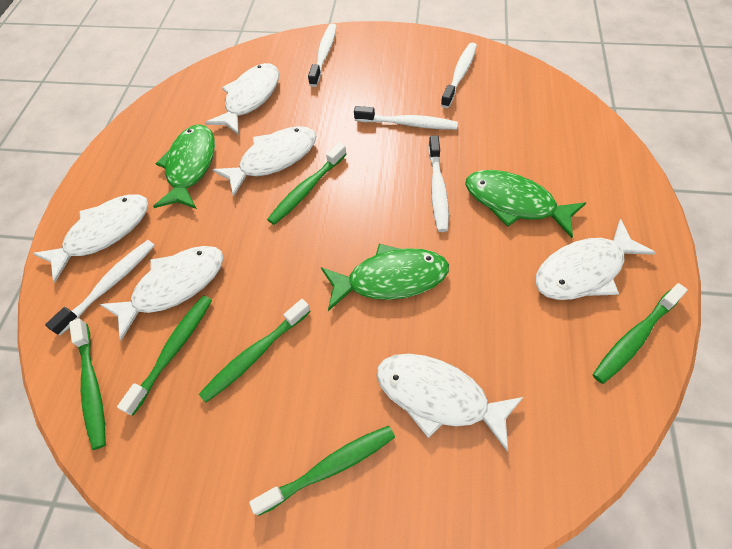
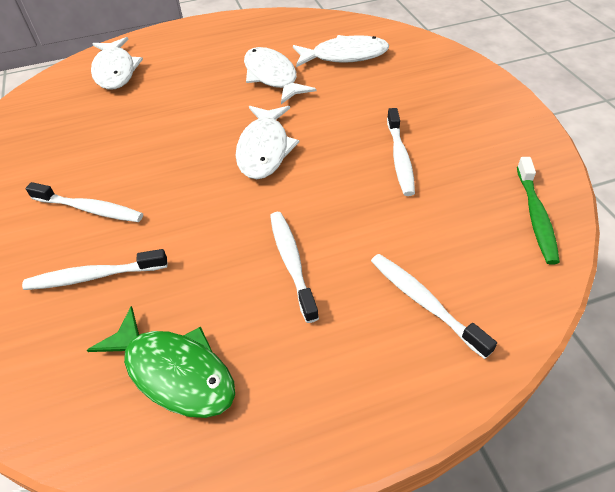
green fish: [153,124,215,209] [321,244,449,311] [465,170,586,238] = 3 -> [87,306,235,418] = 1
green toothbrush: [69,319,106,450] [117,295,212,415] [199,299,311,402] [249,425,395,516] [267,143,347,225] [593,283,688,384] = 6 -> [517,157,560,265] = 1
white fish: [33,194,148,282] [100,246,224,341] [205,63,279,135] [213,126,316,197] [377,354,523,452] [535,219,656,300] = 6 -> [91,37,143,90] [236,106,299,179] [244,47,316,104] [293,35,389,67] = 4

